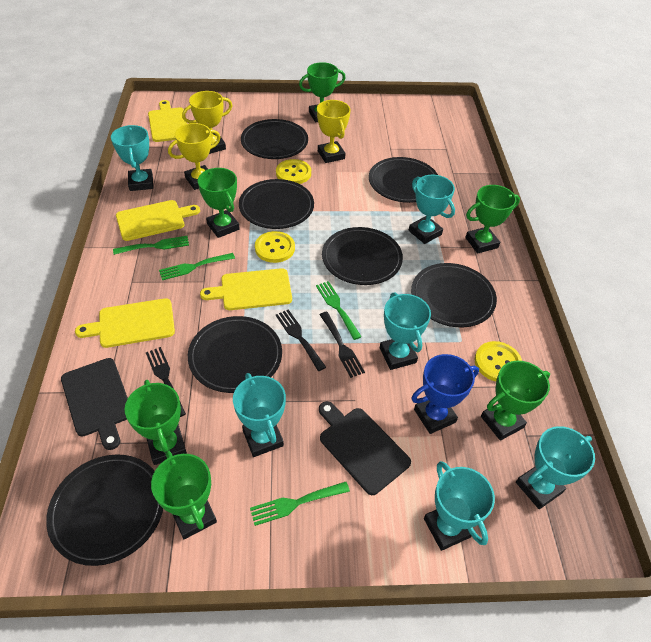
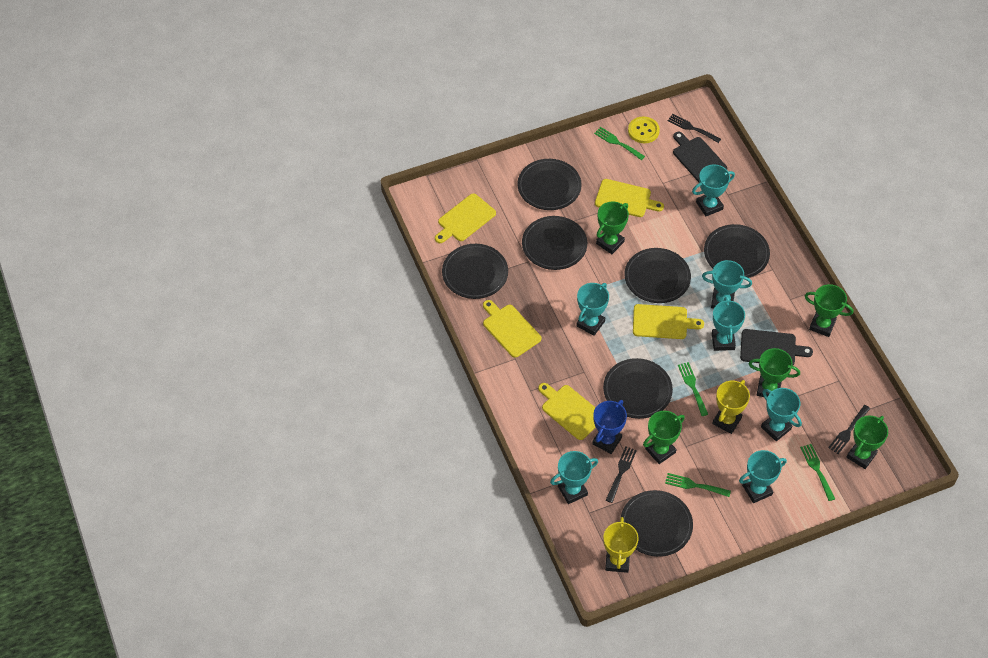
green trophy: [125,380,187,465] [151,450,217,539] [198,168,240,238] [299,62,345,122] [465,185,520,253] [481,361,550,441] = 6 -> [596,201,629,254] [643,411,685,464] [749,348,800,397] [805,284,853,337] [846,415,888,469] = 5
turquoise trophy: [111,125,153,191] [233,373,286,457] [380,293,431,370] [409,175,455,244] [424,461,495,551] [516,426,595,509] = 6 -> [550,451,598,504] [576,283,609,336] [692,164,735,216] [702,260,752,309] [712,297,745,351] [739,450,787,503] [761,388,802,441] = 7
yellow button: [255,231,295,263] [276,159,311,184] [475,341,522,381] = 3 -> [628,117,660,143] = 1
yellow cutting board: [75,298,175,348] [116,200,200,241] [148,100,187,142] [200,268,292,310] = 4 -> [435,193,496,243] [483,300,541,358] [538,383,596,440] [595,179,664,217] [633,304,704,339] = 5
yellow trophy: [168,123,221,190] [182,91,233,154] [317,100,351,163] = 3 -> [603,517,639,573] [712,380,750,434] = 2

